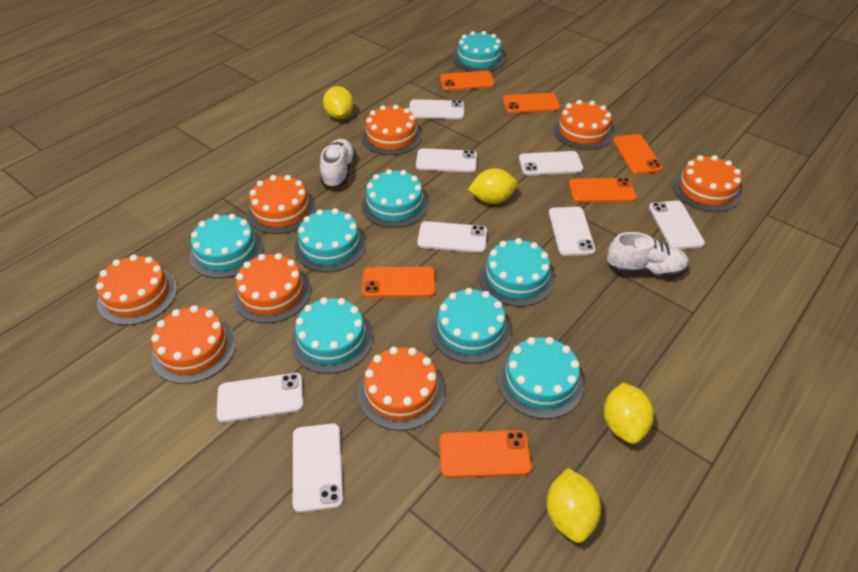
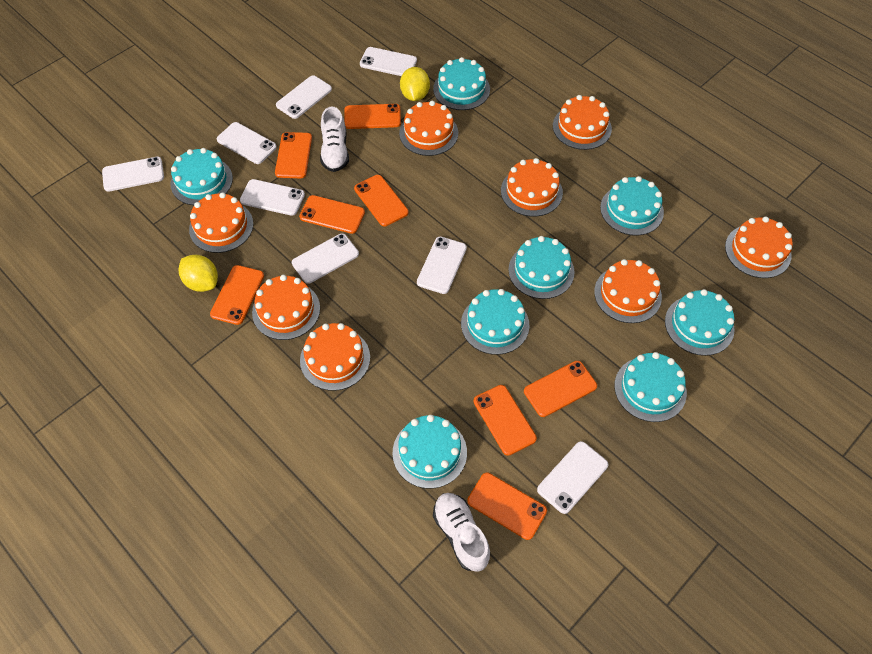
orange phone: [362,267,435,298] [439,430,532,478] [440,71,495,91] [503,93,560,114] [569,178,637,203] [613,134,663,174] = 6 -> [210,265,264,325] [275,132,312,178] [299,195,365,234] [344,104,401,129] [354,175,409,226] [467,473,547,540] [474,385,537,456] [524,361,597,417] = 8
yellow lemon: [323,86,354,119] [468,168,518,204] [546,468,601,543] [604,383,654,444] = 4 -> [179,255,218,292] [400,67,430,101] = 2

